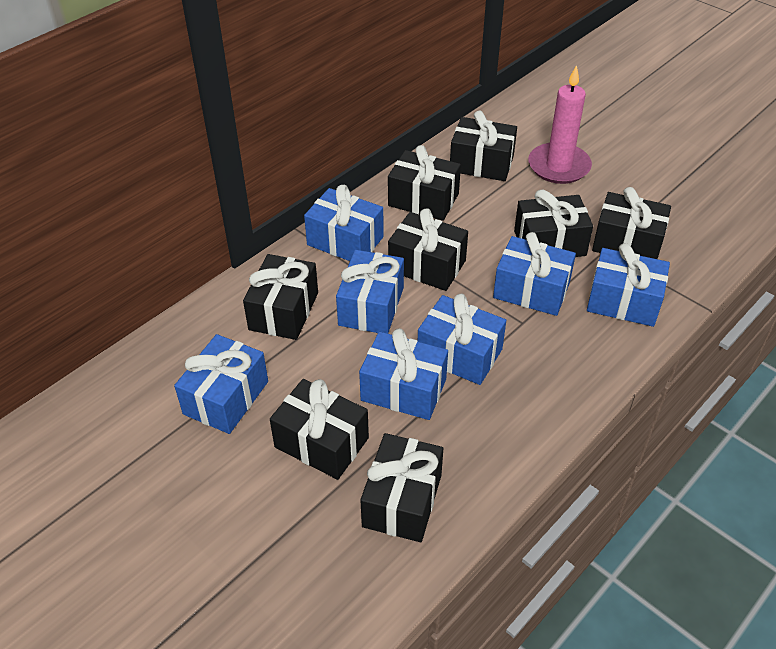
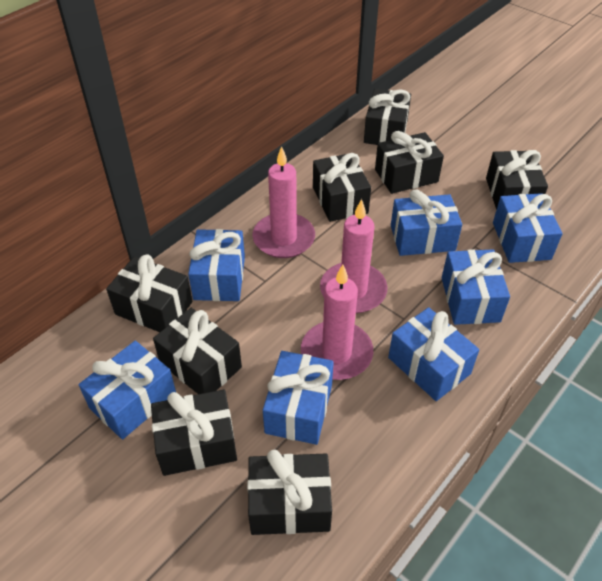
pink candle: [528,65,592,184] = 1 -> [252,146,315,258] [301,265,373,380] [320,199,387,313] = 3

